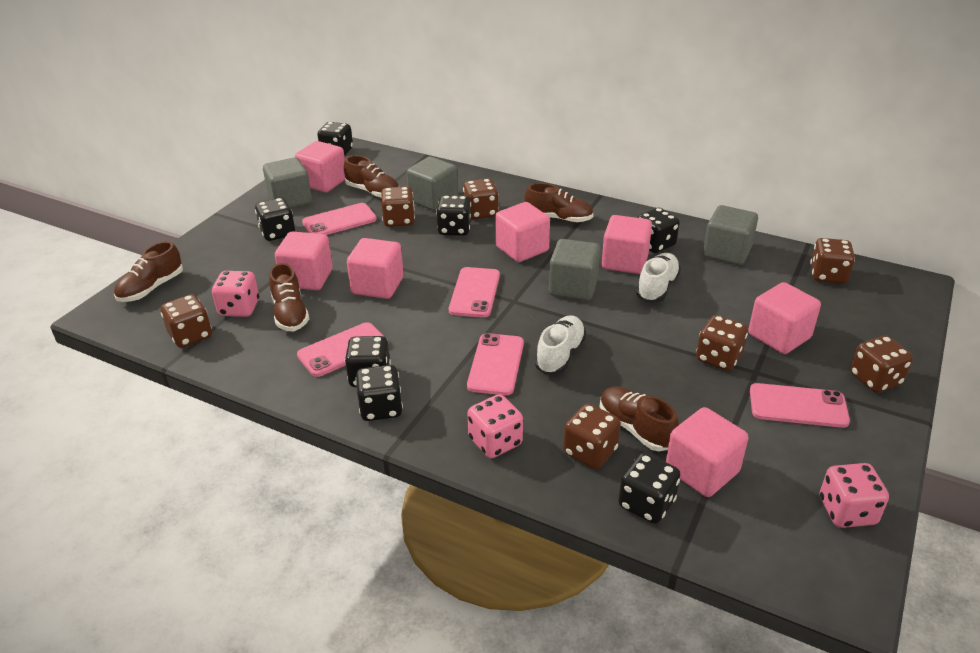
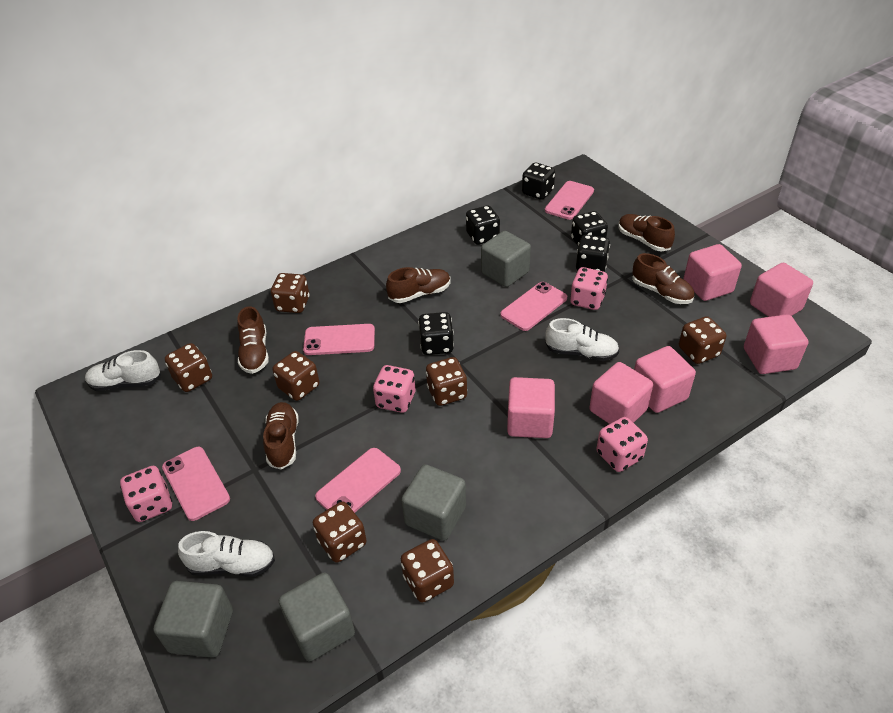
black dice: [255,198,295,241] [317,122,353,156] [345,336,391,387] [355,365,403,421] [436,195,471,236] [618,453,680,524] [637,208,679,253] = 7 -> [418,312,454,355] [466,205,500,245] [522,163,555,200] [571,211,608,247] [576,235,610,272] = 5
pink cube: [275,231,333,290] [295,141,345,192] [347,238,404,299] [495,202,550,262] [602,215,652,274] [666,407,748,497] [748,282,821,354] = 7 -> [507,377,555,438] [589,362,653,424] [634,346,696,413] [683,244,742,301] [744,314,808,374] [750,263,813,317] = 6
pink dice: [212,271,259,317] [468,394,523,458] [820,463,889,528] = 3 -> [120,466,172,522] [373,365,415,413] [570,267,608,310] [596,417,648,472] = 4
white shoe: [535,315,586,375] [636,253,681,303] = 2 -> [85,350,161,391] [178,531,275,577] [545,318,619,361] = 3

